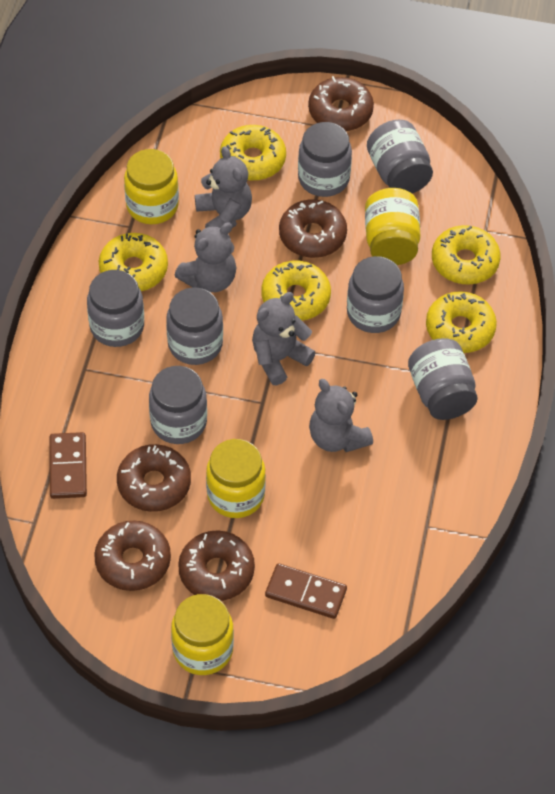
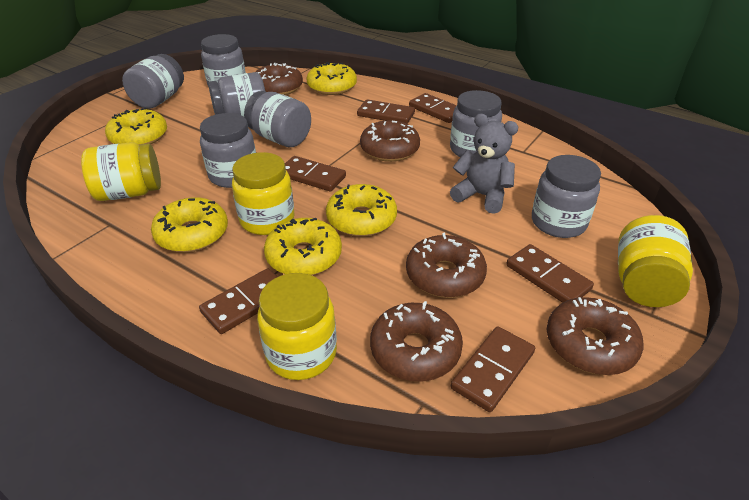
brown domino: [49,432,87,499] [265,563,347,619] = 2 -> [199,268,278,334] [285,156,346,191] [357,99,415,124] [409,93,457,123] [451,326,535,412] [506,244,594,303] = 6
grey teddy bear: [174,222,236,292] [195,146,252,228] [252,292,316,385] [309,379,373,452] = 4 -> [450,114,518,214] = 1

